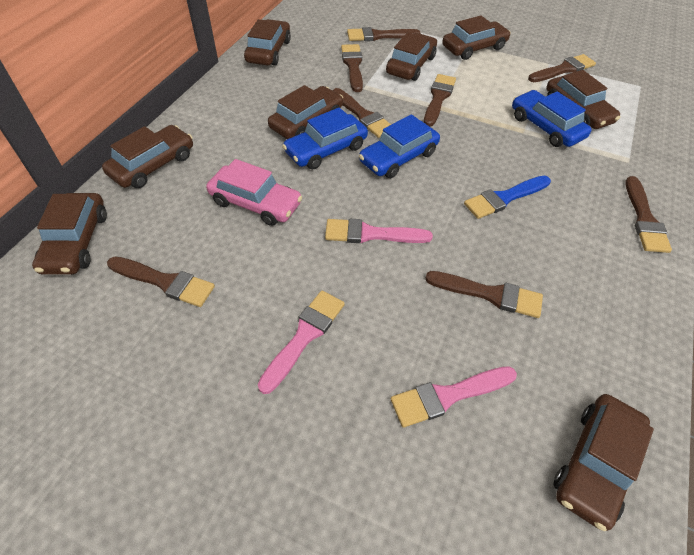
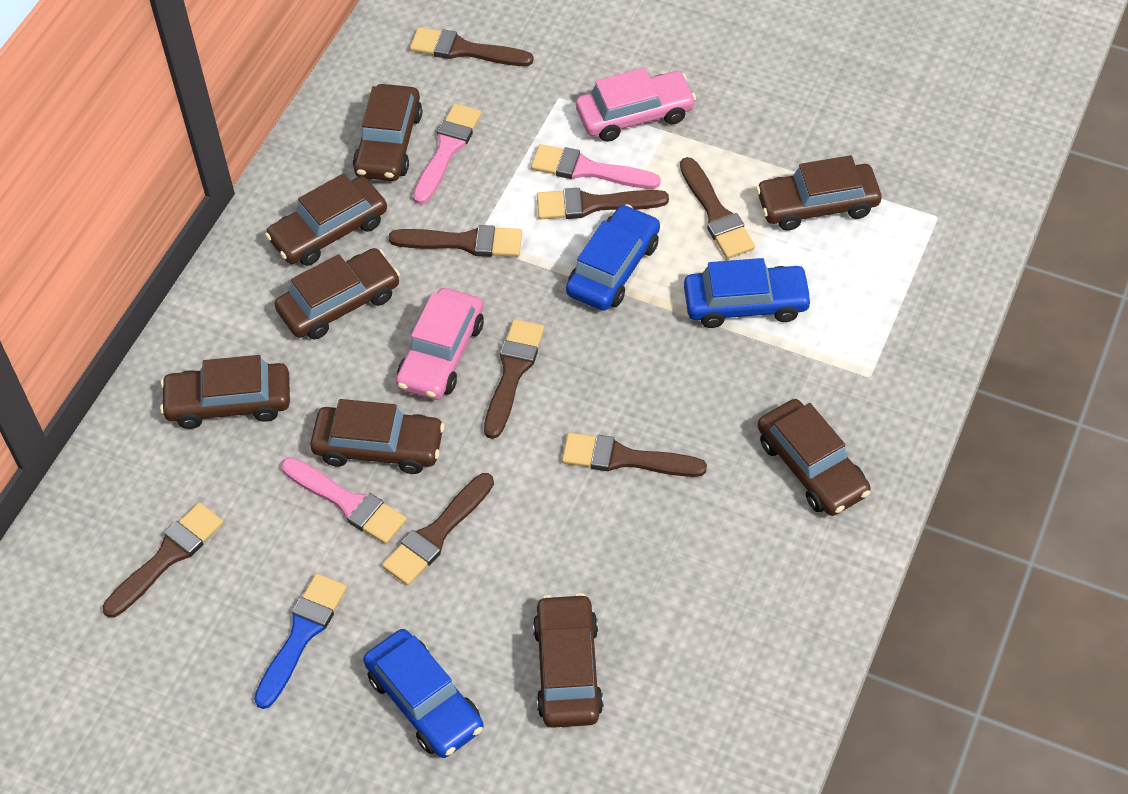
pink car: [206,159,302,226] = 1 -> [396,288,484,400] [576,68,696,142] = 2

